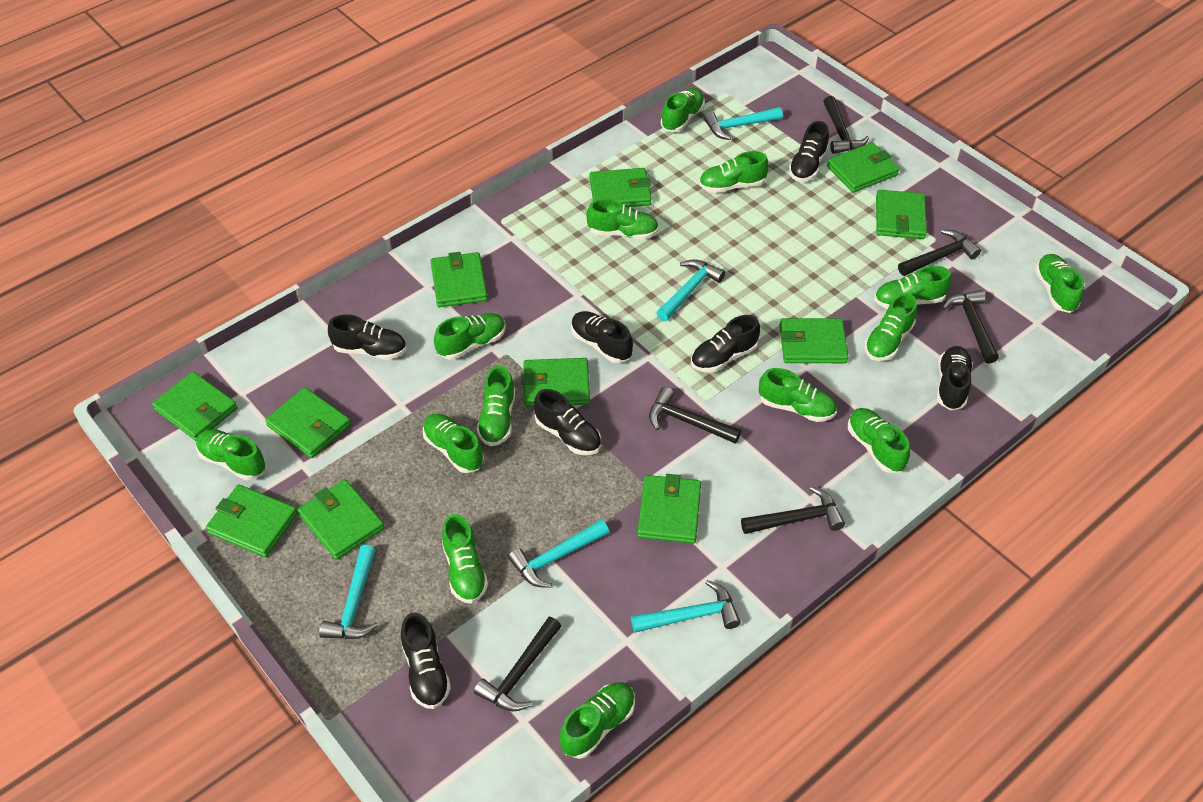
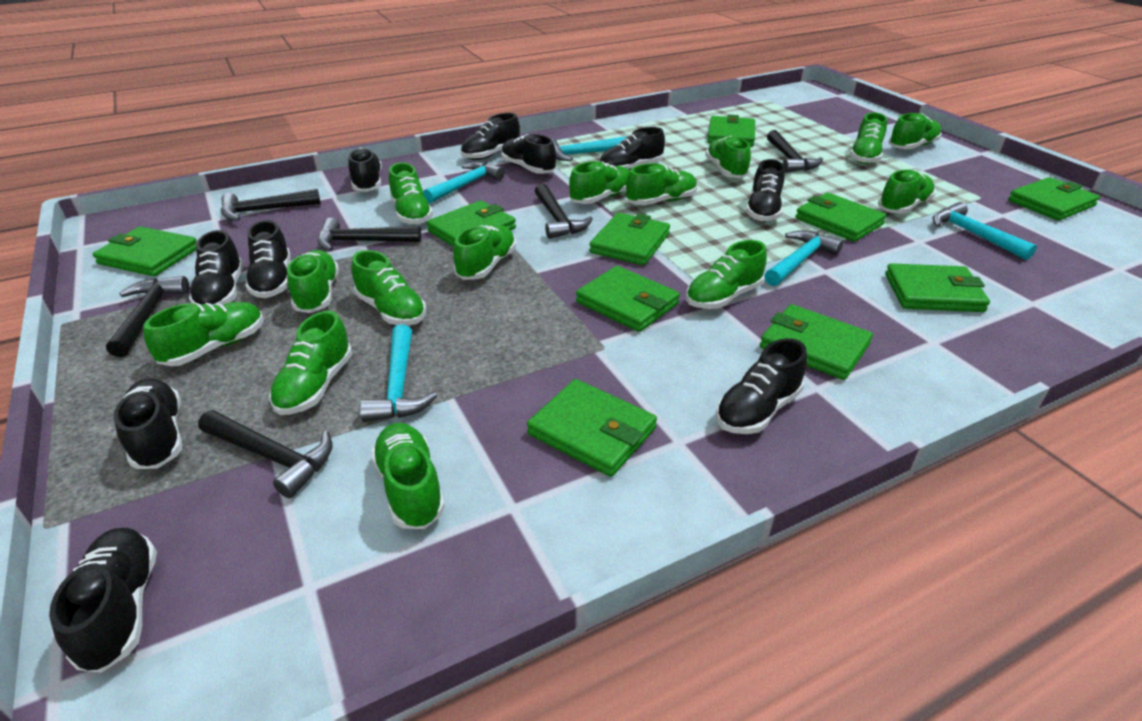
black shoe: [328,314,406,360] [401,612,451,709] [534,389,601,455] [571,311,633,363] [691,315,760,373] [788,121,829,182] [937,346,973,410] = 7 -> [49,528,157,672] [114,378,182,469] [189,230,244,305] [245,220,290,298] [348,148,382,192] [461,113,520,160] [501,134,556,174] [599,127,665,170] [716,338,807,434] [746,159,785,222] = 10
green wallet: [152,372,238,441] [206,485,298,557] [265,387,351,458] [298,479,385,560] [430,252,488,307] [522,358,590,407] [589,168,652,207] [637,474,701,544] [780,318,849,363] [827,142,899,193] [876,190,927,239] = 11 -> [93,226,197,276] [427,200,516,247] [527,379,657,477] [576,266,680,332] [589,213,670,265] [707,115,755,147] [760,304,873,380] [795,193,887,242] [885,263,990,312] [1008,177,1100,221] = 10

